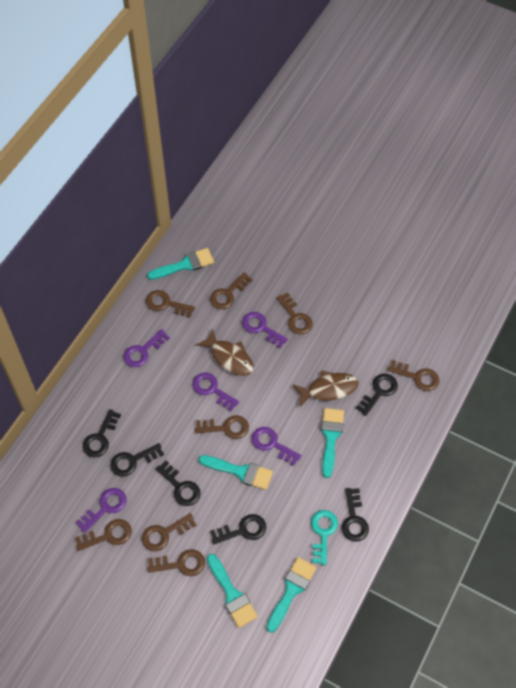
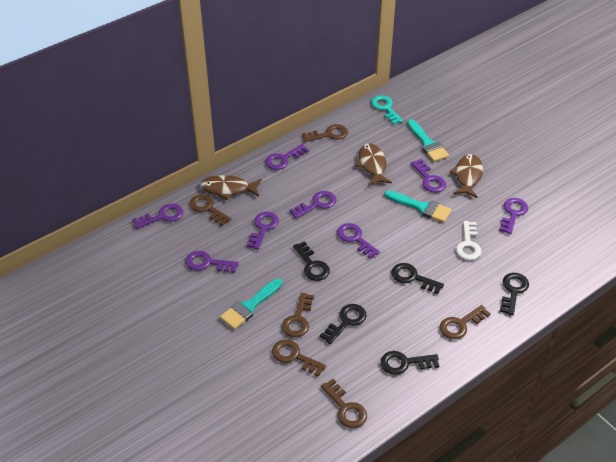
black key: [83,409,121,457] [110,443,164,477] [156,460,200,506] [210,514,266,544] [342,488,369,542] [356,374,398,416] = 6 -> [293,241,330,281] [320,304,367,344] [381,351,439,375] [391,263,444,294] [500,273,529,315] = 5
brown fish: [196,329,253,376] [293,371,358,407] = 2 -> [200,175,262,200] [355,143,392,186] [450,154,483,198] = 3
brown key: [75,519,132,551] [142,513,197,551] [146,290,195,318] [148,549,205,576] [195,415,249,439] [210,272,253,309] [277,292,313,334] [388,360,439,391] = 8 -> [189,194,231,226] [272,339,326,377] [282,293,314,337] [302,124,348,142] [321,379,367,428] [440,305,491,339] = 6
purple key: [76,488,127,533] [123,329,170,367] [192,373,239,411] [242,312,288,348] [252,427,302,466] = 5 -> [133,204,183,229] [186,251,239,273] [247,212,279,250] [265,144,309,170] [290,191,336,219] [337,223,380,259] [411,159,446,192] [499,198,528,234] = 8
turquoise brush: [147,248,214,280] [199,455,273,490] [207,554,258,628] [266,557,317,633] [321,408,344,478] = 5 -> [220,279,282,330] [384,190,452,223] [407,119,449,162] = 3
white key: none = 0 -> [456,221,482,260] = 1

